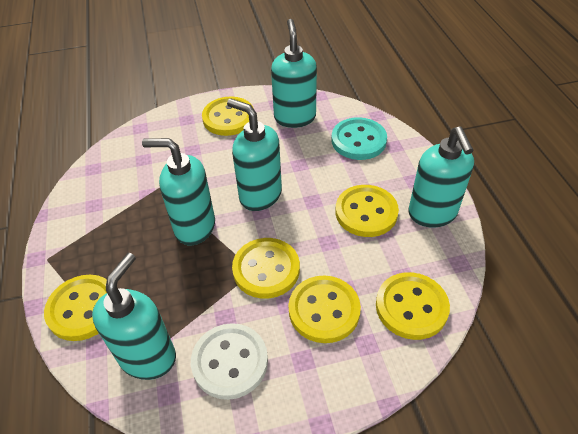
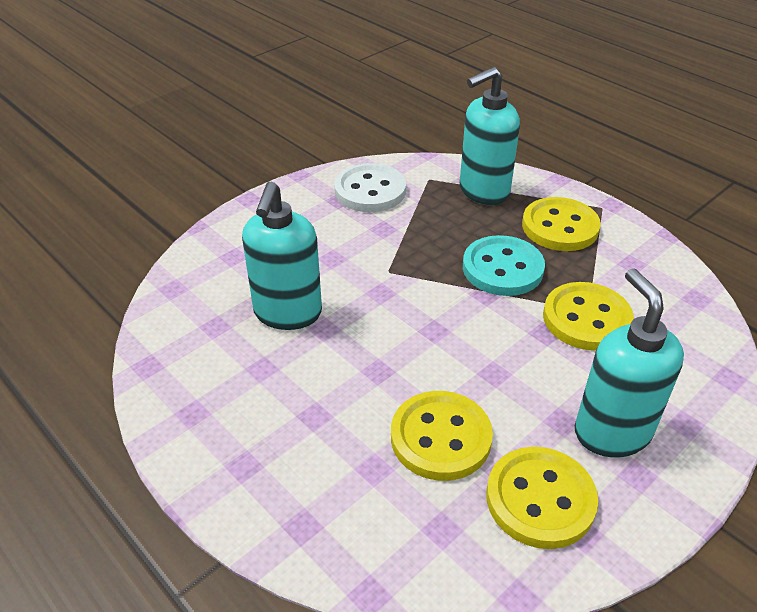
turquoise soap dispenser: [92,253,176,380] [142,138,215,245] [227,99,282,211] [271,19,317,128] [408,126,474,228] = 5 -> [242,182,322,330] [460,67,520,205] [575,268,684,457] = 3
yellow button: [44,275,107,341] [202,97,253,136] [232,238,300,299] [288,276,361,343] [336,185,399,237] [376,272,450,340] = 6 -> [391,391,493,481] [486,447,598,549] [522,197,601,251] [543,282,634,351] = 4

